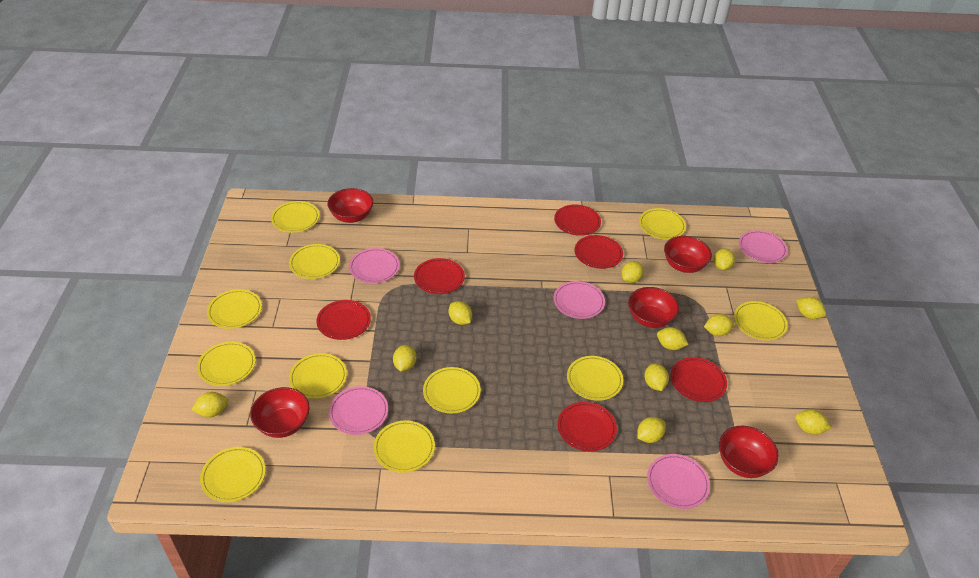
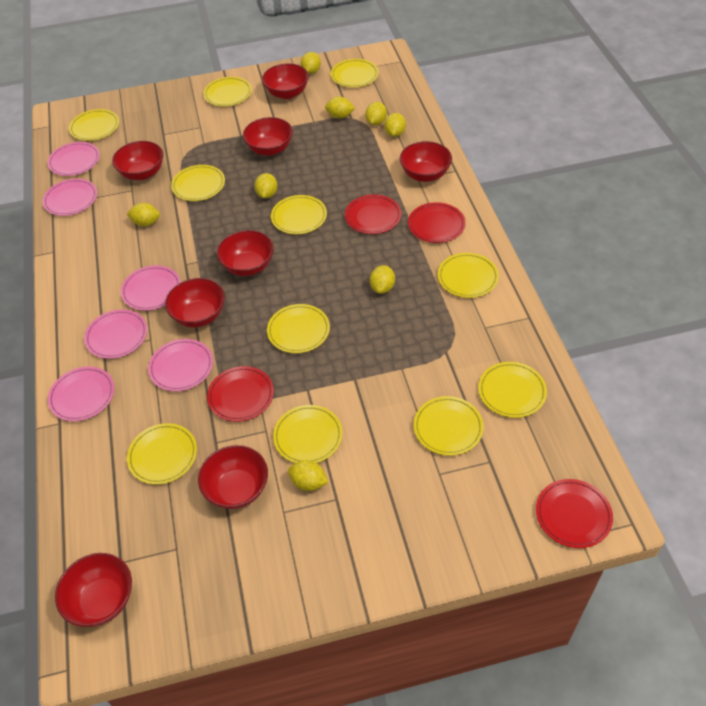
pink plate: [329,386,388,435] [349,248,400,283] [554,281,605,319] [647,454,710,509] [739,230,788,263] = 5 -> [42,179,97,216] [47,142,100,176] [48,366,115,421] [84,309,147,359] [121,265,181,311] [148,339,213,391] = 6
red bowl: [250,387,309,438] [327,188,373,223] [628,287,679,328] [664,236,712,273] [719,426,779,478] = 5 -> [55,553,132,627] [112,141,163,180] [165,278,225,328] [198,445,268,509] [217,230,274,276] [243,117,293,156] [262,63,309,99] [400,141,452,182] = 8
red plate: [316,300,371,340] [414,258,465,294] [554,204,601,236] [558,402,617,451] [574,235,623,269] [670,357,727,402] = 6 -> [207,366,274,422] [345,195,401,234] [408,202,466,243] [536,479,613,548] = 4
yellow lemon: [191,392,228,417] [393,345,417,372] [449,301,472,325] [621,261,644,283] [637,417,666,443] [644,363,669,391] [657,327,689,350] [704,314,735,336] [714,248,735,271] [795,409,831,435] [796,297,826,319] = 11 -> [127,203,160,226] [254,173,278,198] [288,460,329,491] [301,52,321,74] [325,97,355,119] [365,102,387,125] [370,265,395,294] [384,113,406,137] = 8

